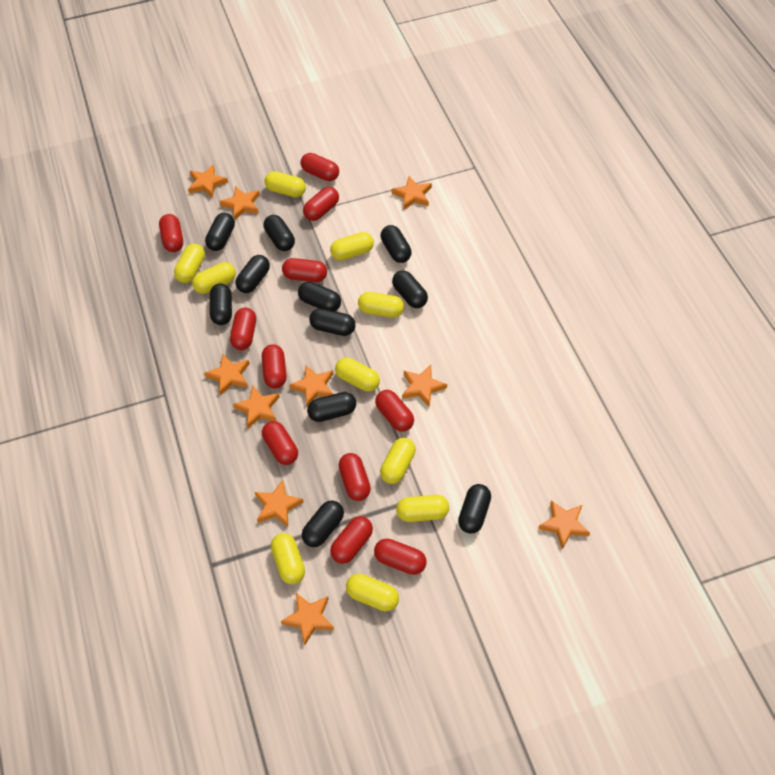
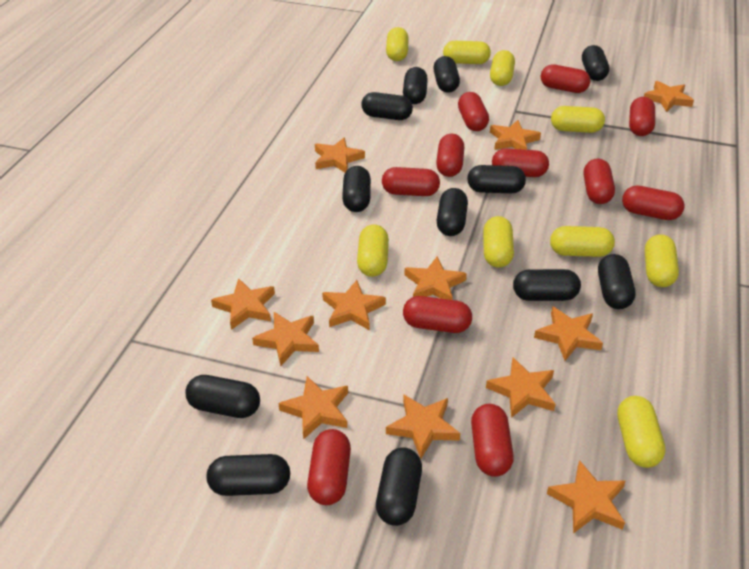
black capsule: [205,213,235,251] [210,284,232,325] [235,255,270,293] [264,215,295,251] [298,282,341,311] [302,501,344,547] [307,392,356,422] [309,308,356,336] [381,225,412,263] [392,270,428,308] [458,484,491,534] = 11 -> [185,375,260,418] [207,454,290,496] [342,166,371,212] [361,92,413,120] [376,447,422,526] [403,67,428,104] [433,56,460,93] [437,188,468,236] [467,165,526,194] [513,269,581,301] [582,45,609,81] [598,254,635,309] = 12
orange star: [188,164,228,198] [204,353,250,396] [220,186,260,221] [233,386,280,428] [255,480,304,527] [281,593,334,645] [289,365,333,407] [392,176,432,209] [402,365,447,407] [538,500,590,549] = 10 -> [211,278,275,330] [252,312,319,366] [279,376,348,440] [315,138,365,172] [322,280,386,330] [386,395,461,459] [405,257,467,300] [486,357,556,418] [490,120,541,150] [534,306,603,361] [547,460,625,534] [644,81,694,112] = 12
yellow capsule: [174,244,205,283] [192,262,236,294] [265,171,306,197] [271,533,305,584] [330,232,374,260] [335,357,380,392] [346,574,399,611] [358,292,404,318] [380,438,416,484] [396,495,449,522] = 10 -> [357,224,389,277] [386,27,409,61] [443,41,491,64] [483,216,514,268] [490,50,515,86] [550,226,615,257] [551,106,605,133] [617,396,666,468] [645,234,679,287] = 9

